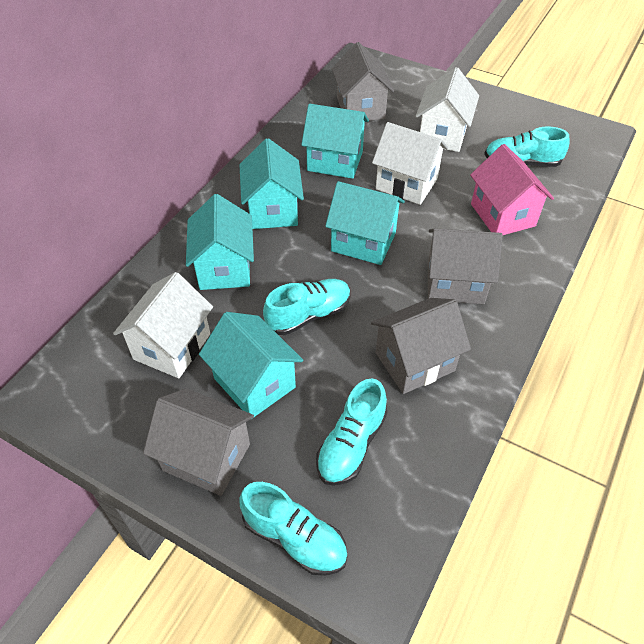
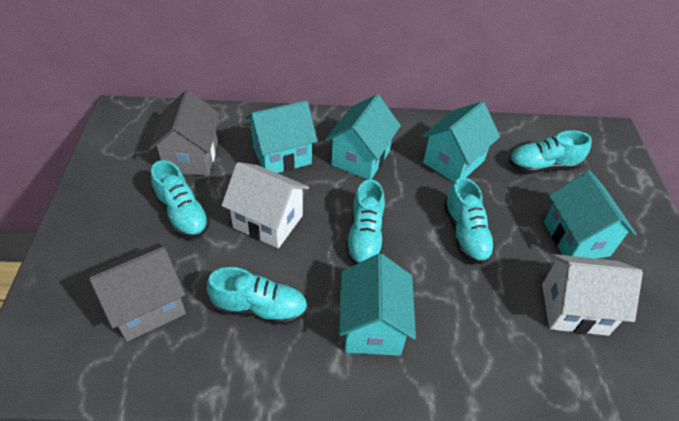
grey house: [143,388,254,496] [332,42,394,121] [371,298,471,394] [428,228,503,304] = 4 -> [89,243,186,342] [149,90,220,176] = 2
pink house: [470,144,554,235] = 1 -> none = 0
turquoise shoe: [239,482,348,576] [263,279,351,335] [316,378,387,486] [484,127,570,167] = 4 -> [151,160,210,239] [207,267,308,325] [346,179,385,265] [444,177,495,265] [509,130,592,173] = 5
white house: [113,272,213,378] [372,122,448,205] [416,67,479,152] = 3 -> [221,162,309,248] [542,254,643,336] = 2

